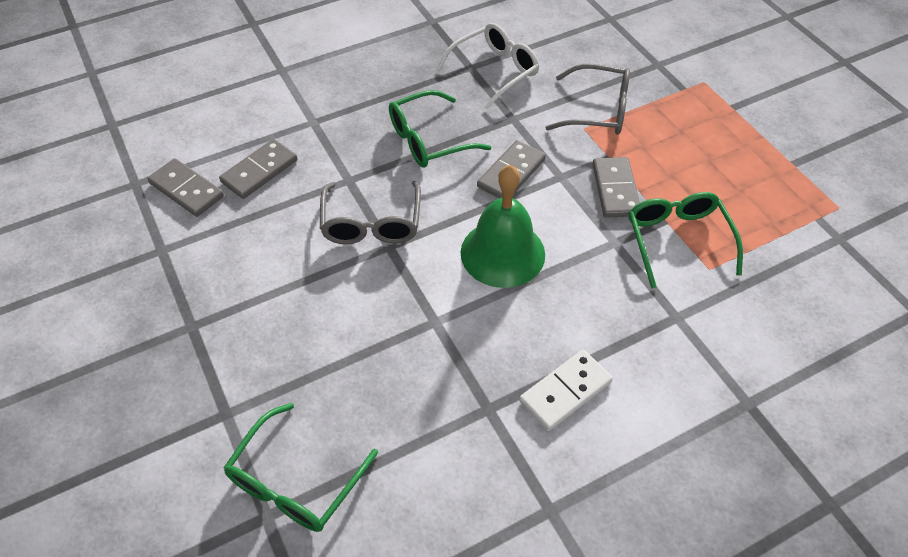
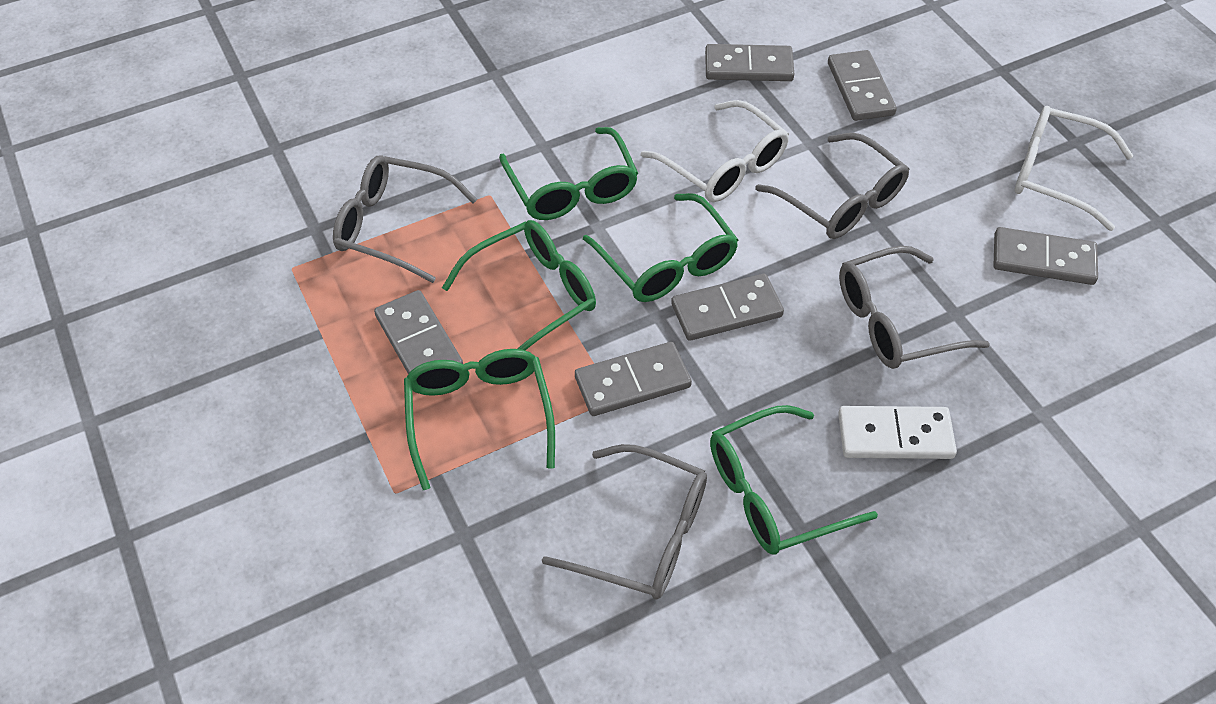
green bell: [460,165,545,288] = 1 -> none = 0
green glasses: [223,403,378,532] [389,90,491,167] [629,192,743,289] = 3 -> [404,349,555,490] [442,220,596,350] [499,127,638,220] [583,193,738,302] [710,405,878,555] = 5
grey domino: [147,158,224,217] [219,139,298,199] [477,140,546,198] [593,157,640,218] = 4 -> [374,290,463,374] [575,342,692,416] [671,274,784,341] [705,44,794,81] [828,50,897,121] [994,227,1098,285] = 6
grey glasses: [320,181,421,244] [545,64,630,135] = 2 -> [333,155,477,283] [542,444,707,600] [755,133,909,239] [839,246,990,369] = 4
white glasses: [436,23,539,110] = 1 -> [641,100,789,202] [1014,106,1133,231] = 2

